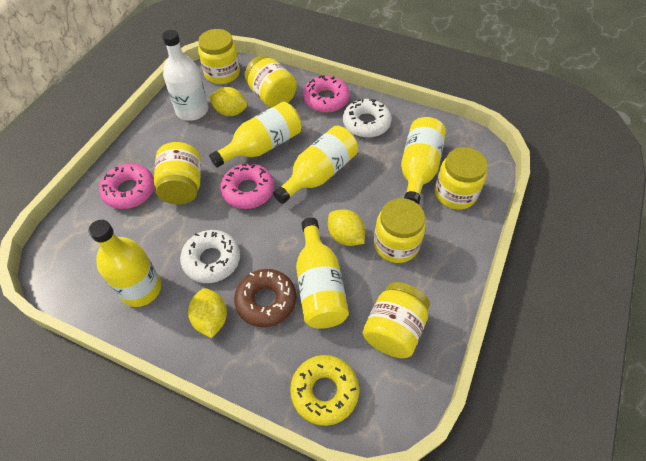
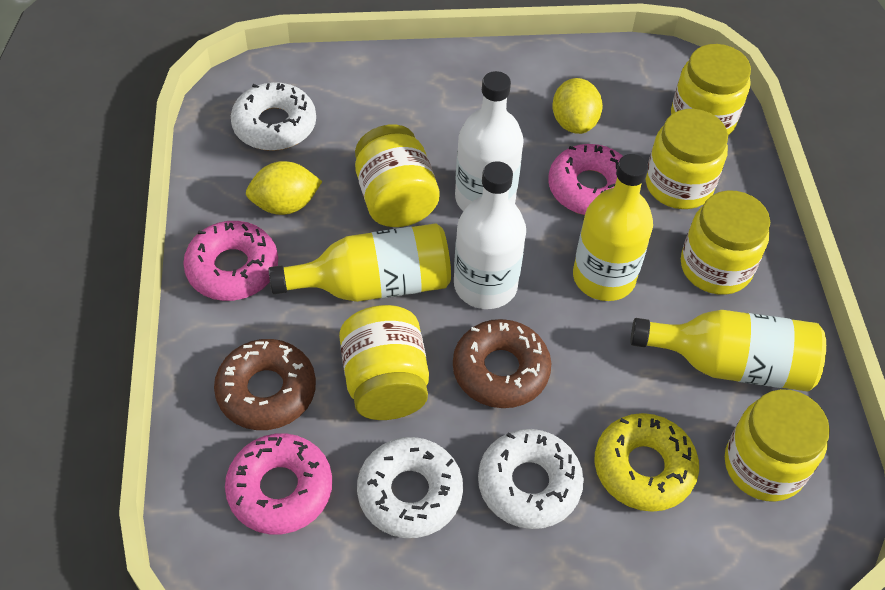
brown donut: [234,269,297,327] = 1 -> [214,339,316,430] [453,319,551,408] = 2
white bottle: [162,30,208,121] = 1 -> [454,161,526,309] [455,71,524,211] = 2
white donut: [180,230,240,283] [343,99,392,138] = 2 -> [231,82,316,151] [357,437,463,538] [478,429,584,529] = 3
yellow bottle: [89,220,161,307] [209,102,302,167] [273,126,358,204] [296,218,349,329] [401,117,446,204] = 5 -> [268,223,451,302] [573,154,653,301] [630,310,826,391] = 3
yellow lemon: [188,288,227,338] [209,87,247,116] [328,209,365,246] = 3 -> [246,161,322,215] [552,78,603,134] = 2

